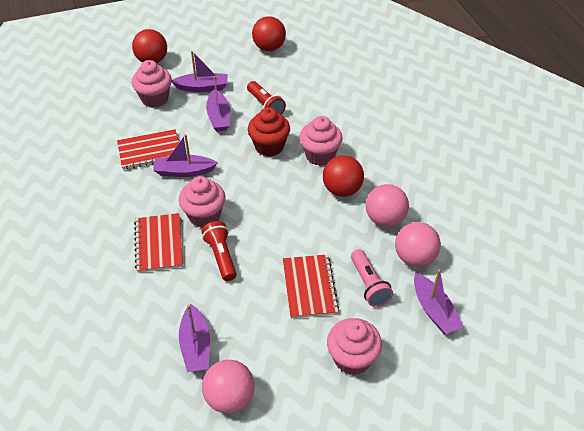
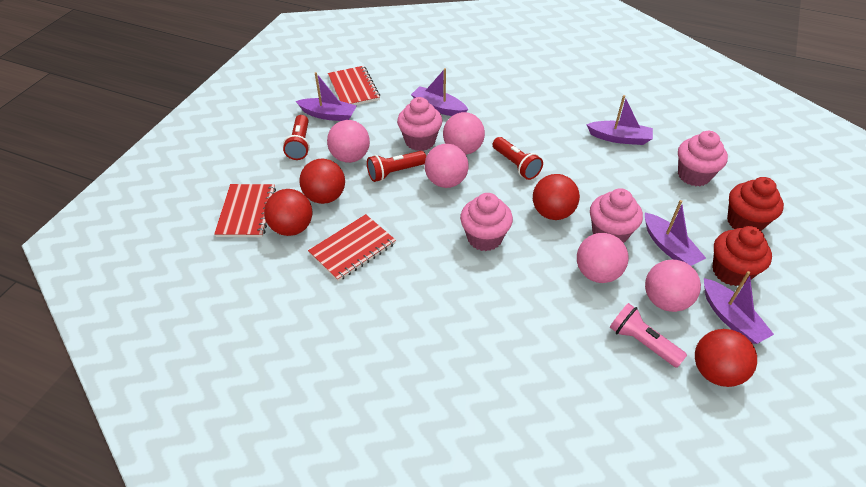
pink ball: [202,360,255,414] [366,184,409,227] [395,222,441,267] = 3 -> [327,120,370,163] [425,144,469,188] [443,112,485,155] [577,233,629,283] [645,260,701,312] = 5
red ball: [132,29,167,63] [252,16,286,51] [323,155,364,197] = 3 -> [264,189,312,236] [299,159,345,204] [533,174,580,220] [695,329,757,387] = 4
red cupcake: [248,107,290,157] = 1 -> [712,226,772,286] [727,177,784,231] = 2
red flashlight: [201,221,237,281] [247,81,286,114] = 2 -> [283,115,310,160] [367,151,426,182] [492,137,543,180] = 3

